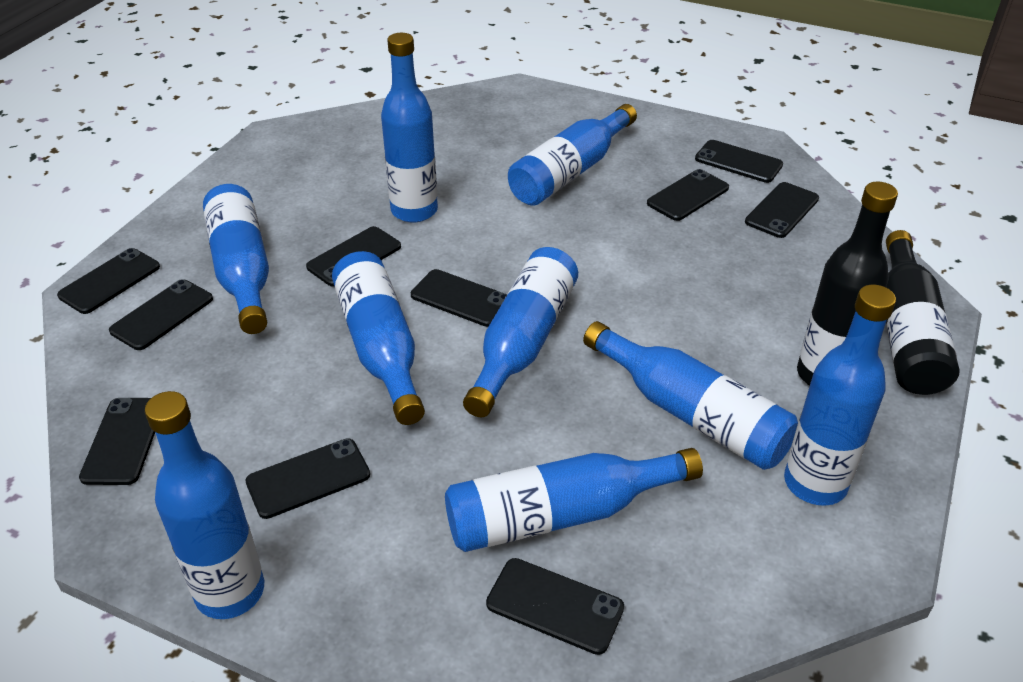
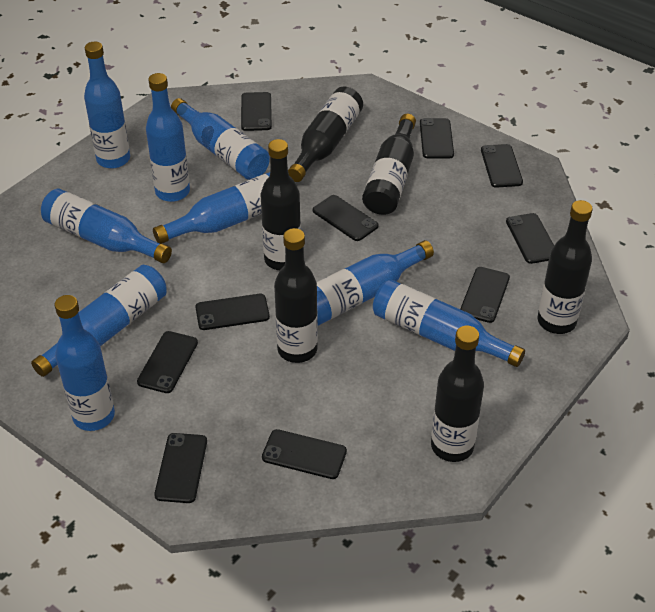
black bottle: [797,181,898,385] [886,230,960,395] = 2 -> [261,139,301,270] [274,228,318,363] [288,86,363,182] [362,114,416,215] [431,326,484,462] [538,200,593,334] = 6

